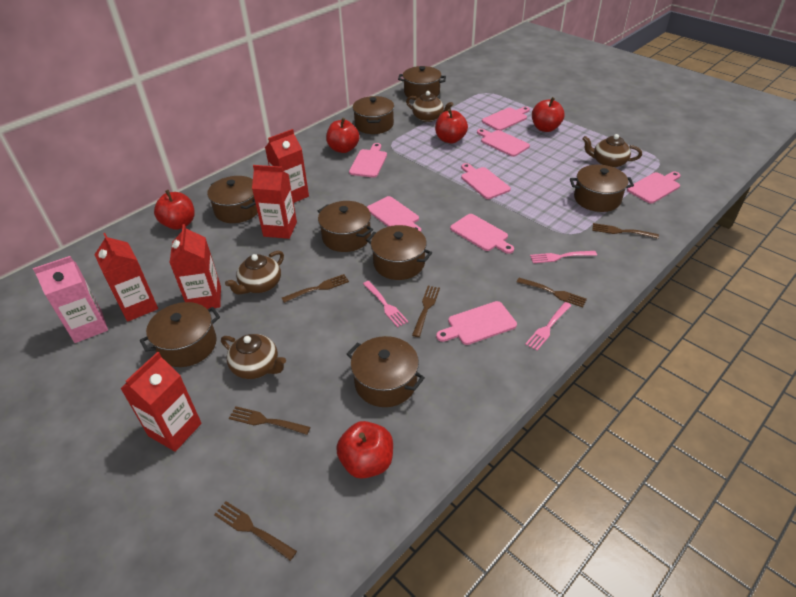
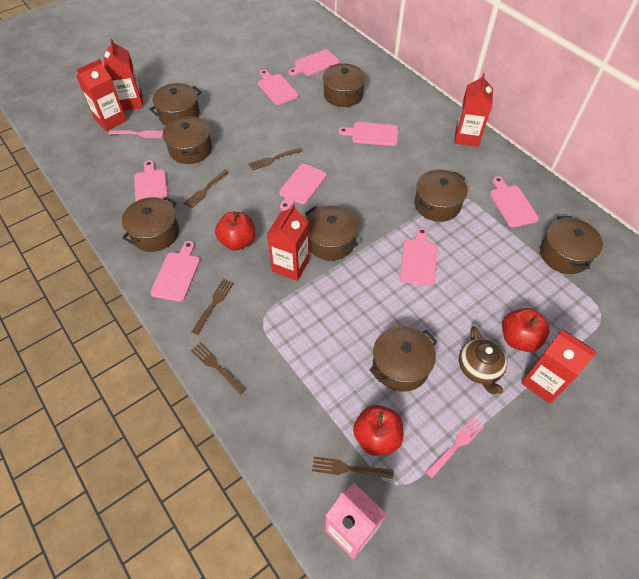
brown fork: [214,501,297,561] [229,406,310,435] [282,274,349,303] [412,286,440,337] [517,278,587,307] [592,223,659,239] = 6 -> [184,170,229,209] [191,342,246,395] [192,279,234,335] [249,148,303,171] [312,456,394,479] = 5
brown teapot: [221,334,286,379] [225,251,284,295] [406,91,453,122] [582,134,642,168] = 4 -> [459,326,507,394] = 1
pink fork: [363,281,409,328] [525,302,571,351] [530,251,597,263] = 3 -> [109,130,163,138] [426,417,484,478] = 2
red apple: [154,190,195,230] [326,118,359,153] [336,421,393,479] [435,109,468,143] [532,97,564,132] = 5 -> [215,212,255,250] [353,405,403,456] [502,308,550,352] = 3

